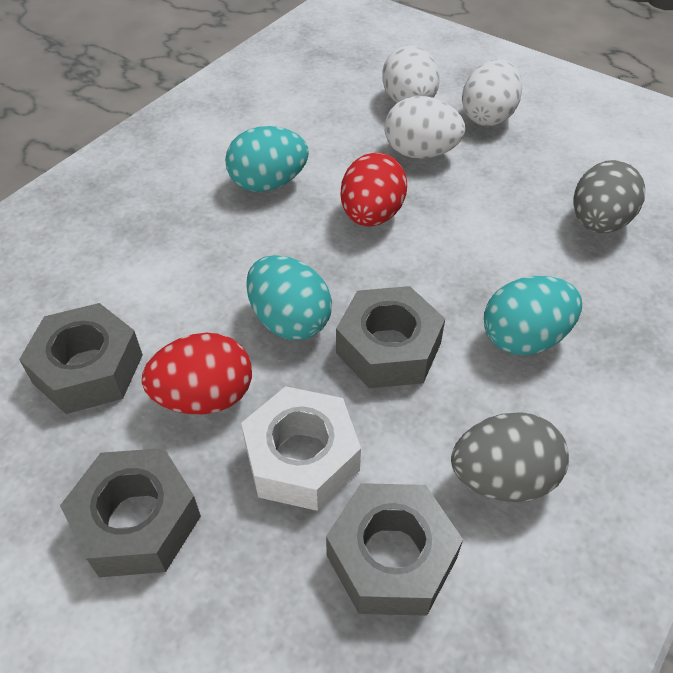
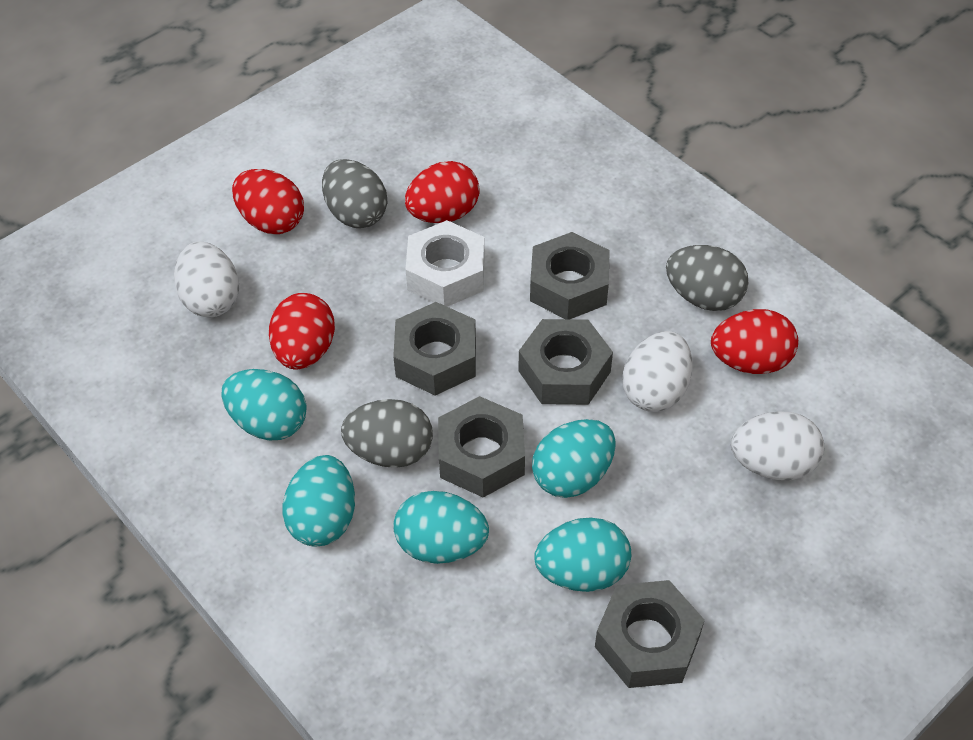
grey egg: [451,412,569,502] [574,160,645,233] = 2 -> [322,159,387,228] [341,399,433,468] [666,245,748,311] = 3
grey nut: [19,303,143,414] [60,448,201,577] [326,483,463,616] [336,286,445,388] = 4 -> [393,302,476,396] [438,396,525,498] [518,319,613,405] [530,232,610,319] [595,580,705,688] = 5
red egg: [142,333,252,414] [340,153,407,227] = 2 -> [232,169,304,234] [269,293,335,369] [405,161,480,223] [711,309,798,374] = 4
turquoise egg: [225,126,309,192] [246,255,332,340] [484,276,582,355] = 3 -> [221,369,307,440] [282,455,355,547] [393,491,489,564] [532,419,616,498] [534,517,632,592] = 5

